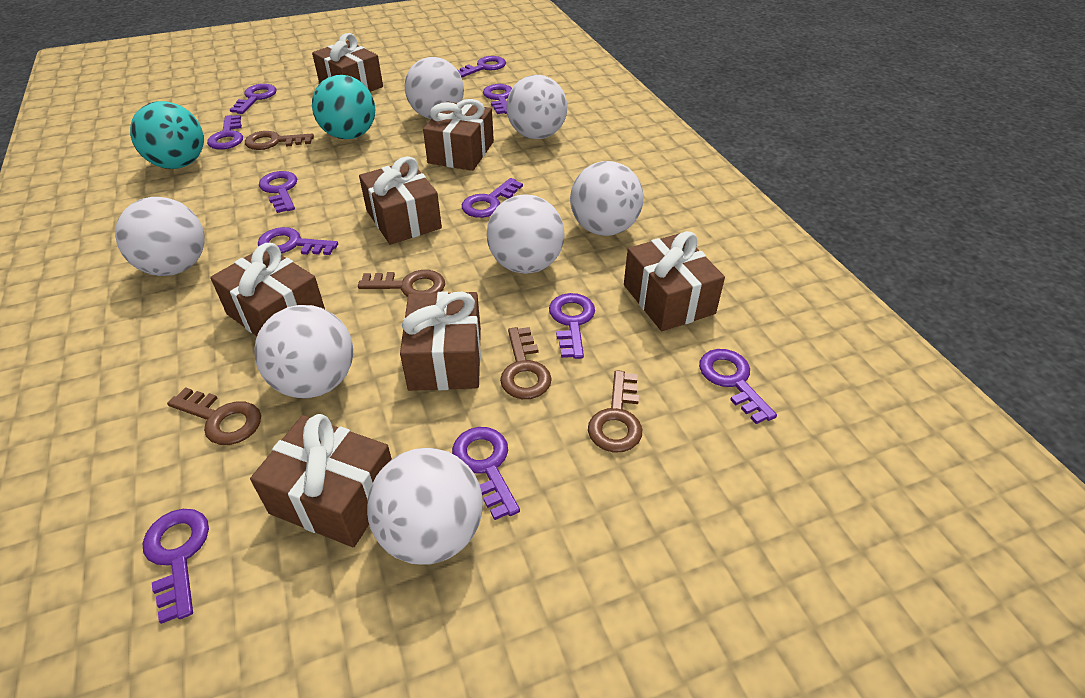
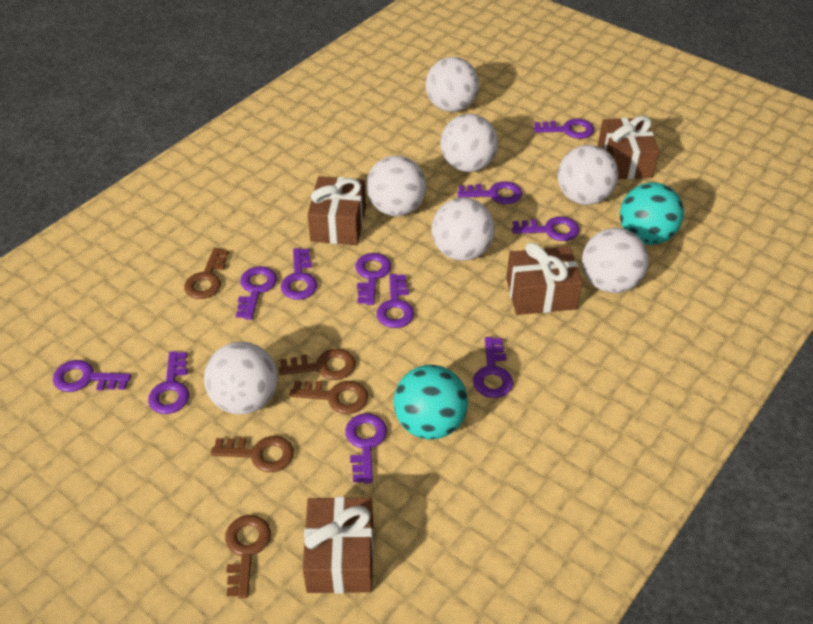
brown gift: [210,243,325,336] [250,414,392,547] [312,33,383,92] [359,156,442,245] [400,291,481,391] [423,99,494,171] [624,231,725,331] = 7 -> [303,497,374,594] [307,176,366,245] [506,242,582,315] [598,116,659,179] = 4

